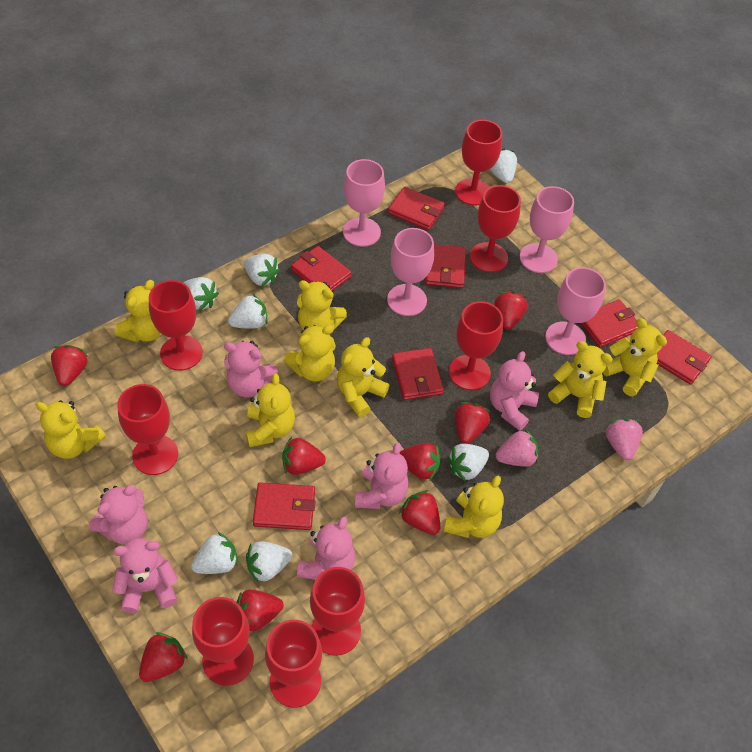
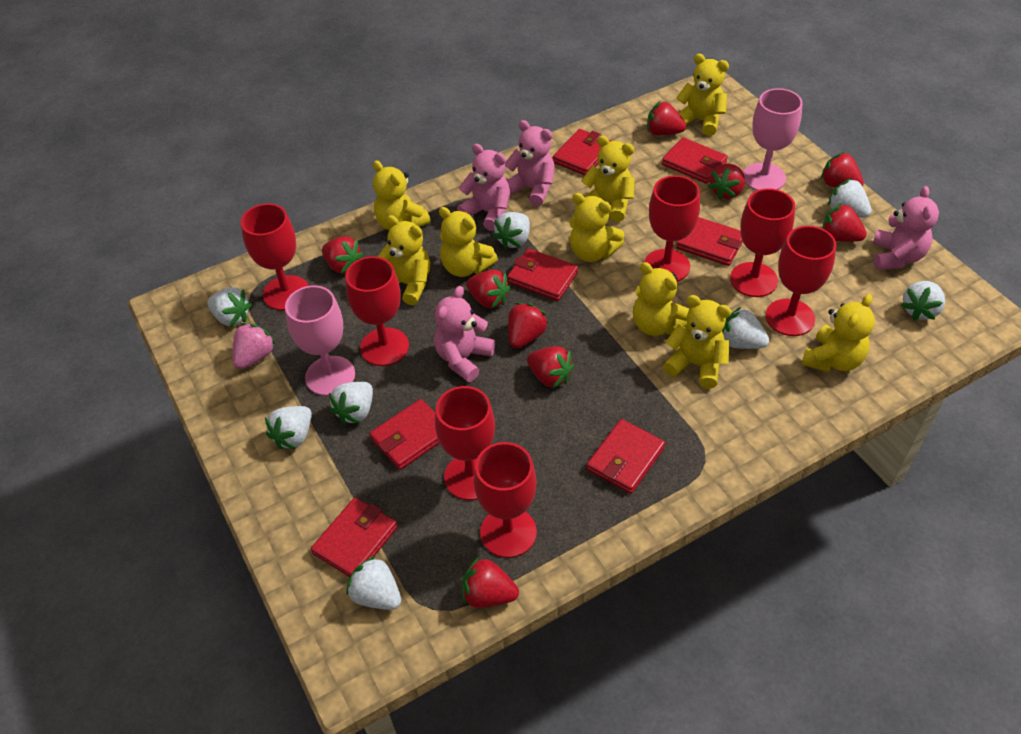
pink goblet: [343,159,385,247] [387,228,434,316] [520,186,574,273] [545,267,606,355] = 4 -> [285,285,355,396] [743,88,803,191] = 2
pink strawberry: [496,429,538,467] [606,418,643,460] = 2 -> [232,323,276,369] = 1
pink teddy bear: [89,485,148,544] [112,538,178,613] [224,341,278,397] [297,517,355,580] [355,443,409,509] [490,351,539,431] = 6 -> [434,286,495,382] [457,144,510,231] [505,120,555,206] [872,186,939,270] = 4
red goblet: [117,384,178,475] [149,280,203,370] [192,597,254,686] [265,620,322,708] [310,567,365,656] [449,301,503,390] [455,120,502,206] [470,185,521,272] = 8 -> [241,204,309,310] [345,256,409,366] [435,386,495,500] [474,442,537,558] [644,175,700,282] [730,188,795,297] [765,226,837,336] = 7
red strawberry: [51,345,88,386] [139,632,188,682] [236,590,283,631] [282,437,326,475] [399,490,440,535] [400,443,441,481] [455,402,490,444] [494,291,527,330] = 8 -> [322,236,364,274] [462,557,519,608] [466,269,510,309] [508,303,548,348] [527,346,574,388] [647,101,686,135] [708,164,745,200] [821,152,864,188] [822,203,867,242] = 9
white strawberry: [184,277,219,311] [191,532,238,574] [228,294,268,329] [244,254,280,287] [246,541,292,582] [447,443,489,481] [490,148,517,183] = 7 -> [207,287,252,327] [265,406,312,450] [329,382,373,424] [347,556,401,610] [493,212,530,249] [722,307,769,349] [828,178,872,218] [901,281,945,320] = 8

